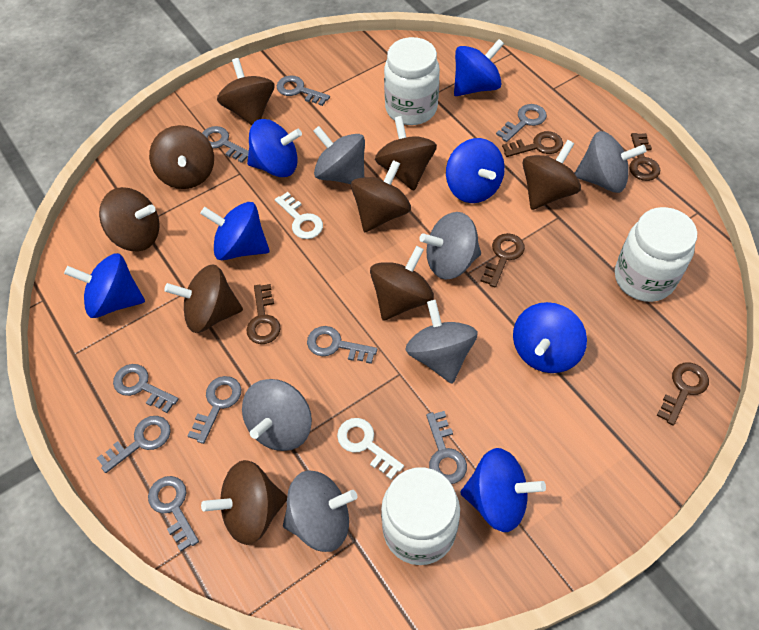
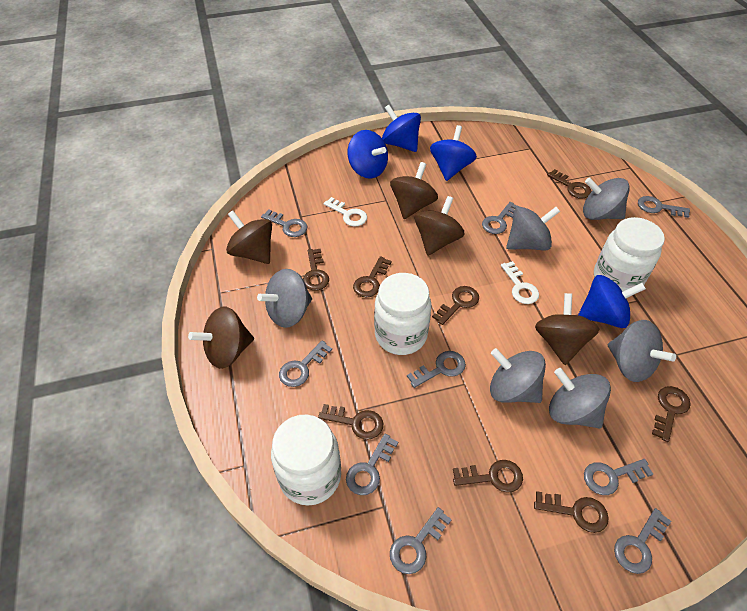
blue spinning top: [64,253,145,318] [200,202,269,260] [247,119,302,177] [446,138,505,203] [454,39,504,96] [460,448,546,532] [513,302,587,373] = 7 -> [348,130,388,179] [382,105,421,152] [430,125,477,181] [578,275,646,328] = 4
brown key: [246,284,281,344] [481,233,525,288] [502,131,563,157] [629,133,660,181] [657,363,709,426] = 5 -> [303,249,329,291] [318,404,383,440] [353,256,391,297] [432,286,479,325] [453,460,523,493] [534,491,609,533] [547,169,591,199] [652,386,691,442] = 8
brown spinning top: [99,187,160,251] [149,125,214,189] [164,265,243,333] [201,460,287,545] [217,58,274,125] [351,160,411,232] [370,246,434,321] [375,116,437,191] [522,140,581,210] = 9 -> [188,307,254,369] [226,210,272,264] [390,162,438,219] [415,196,465,256] [535,293,600,365] = 5

